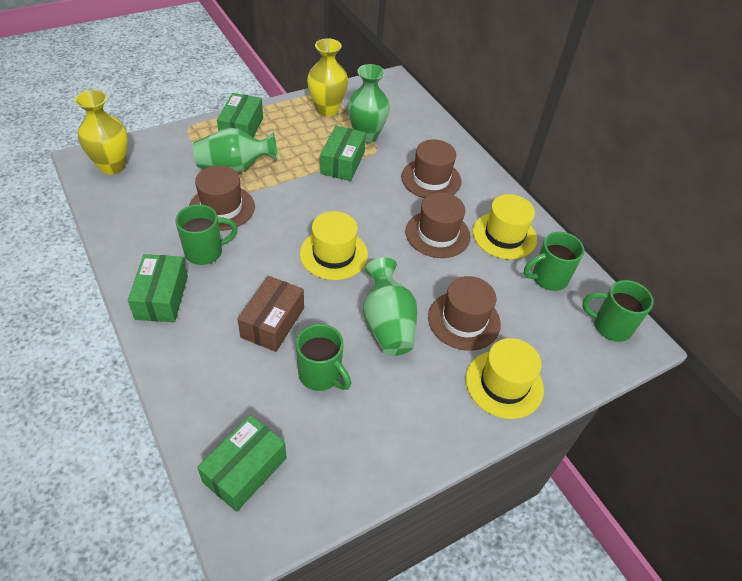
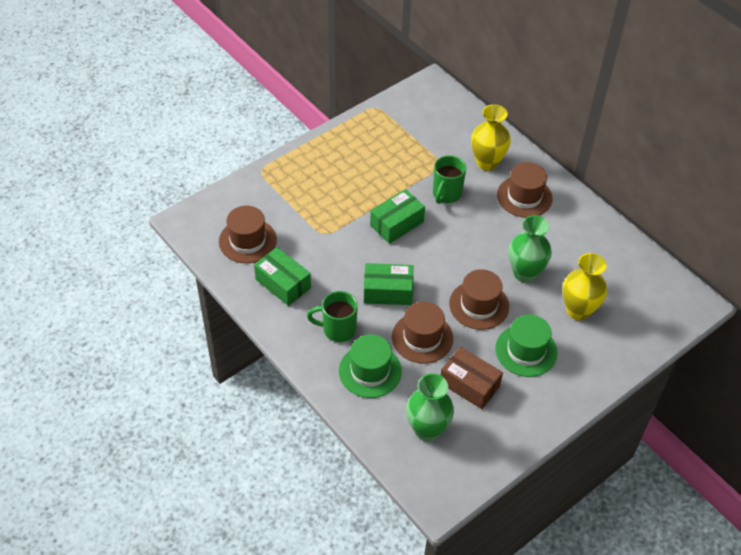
green box: [128,254,188,322] [197,415,287,512] [217,93,263,138] [320,126,366,181] = 4 -> [254,247,311,306] [364,263,413,305] [370,189,425,244] = 3
green hat: none = 0 -> [339,334,402,398] [495,315,557,377] = 2
green mug: [175,204,238,265] [296,324,351,391] [524,232,584,291] [582,280,654,342] = 4 -> [307,291,358,342] [433,155,466,204] = 2
green vase: [193,128,278,173] [347,64,390,143] [363,257,417,356] = 3 -> [406,373,454,441] [508,215,552,283] = 2
yellow hat: [300,211,368,280] [466,338,544,419] [473,194,537,260] = 3 -> none = 0

